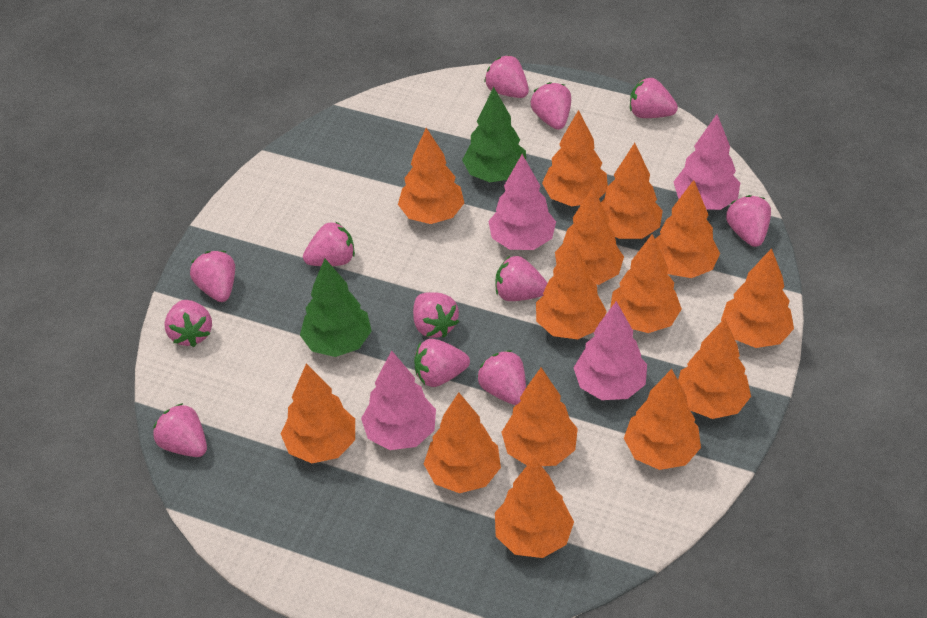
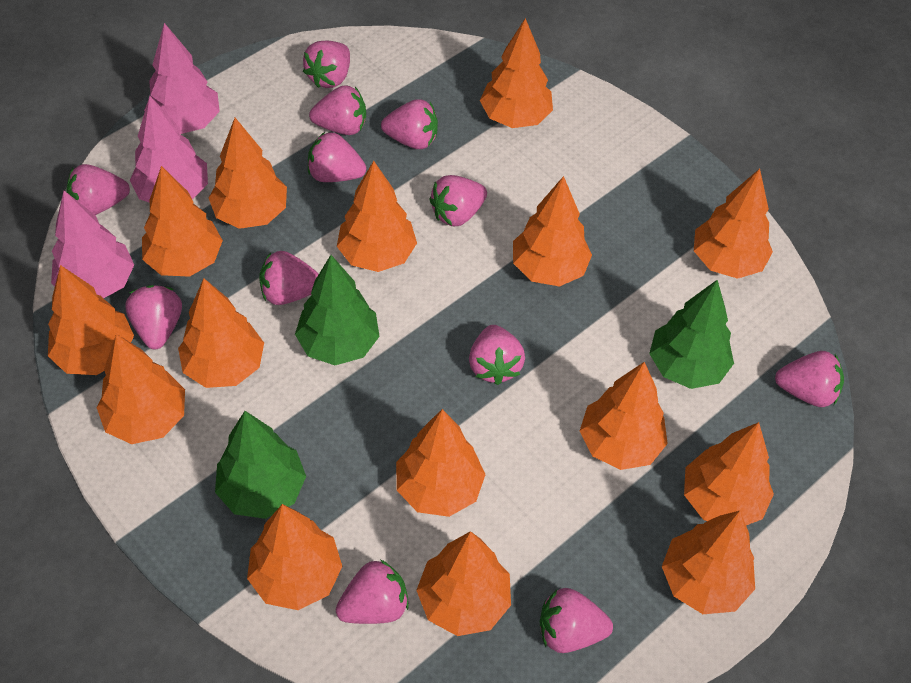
green tree: [300,259,372,357] [462,87,526,182] = 2 -> [215,411,306,519] [295,255,380,365] [649,280,734,389] = 3
orange tree: [281,363,355,463] [398,128,464,224] [424,393,501,493] [495,457,574,558] [501,368,578,466] [536,241,607,339] [542,110,608,206] [555,187,624,285] [601,143,663,239] [610,234,682,333] [624,369,701,470] [655,180,720,278] [678,318,751,419] [721,248,794,348] = 14 -> [48,265,134,375] [97,334,185,444] [142,166,223,277] [178,278,264,388] [209,118,287,229] [247,504,342,610] [337,161,417,272] [396,409,486,517] [416,531,511,636] [480,18,553,128] [513,176,592,287] [580,362,668,470] [662,511,755,614] [684,422,774,525] [694,169,773,279] = 15
pink tree: [361,350,436,450] [488,154,556,250] [574,301,647,400] [673,114,740,210] = 4 -> [51,191,134,298] [130,96,208,203] [144,23,220,134] = 3

